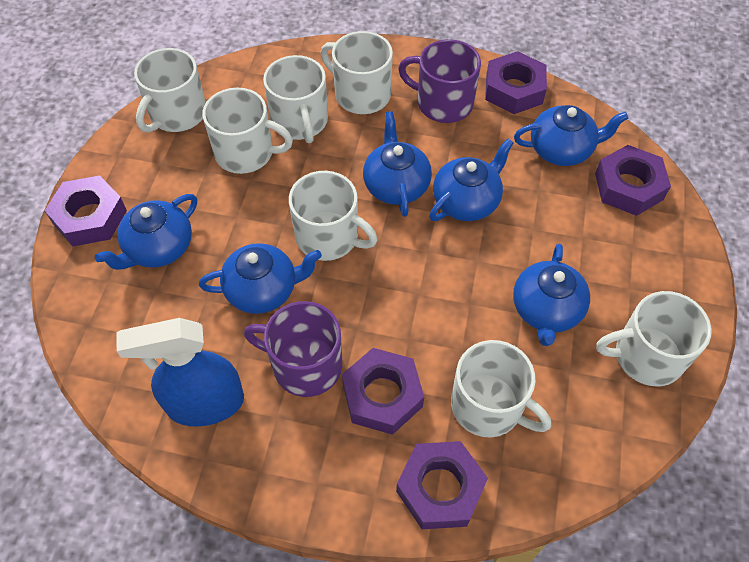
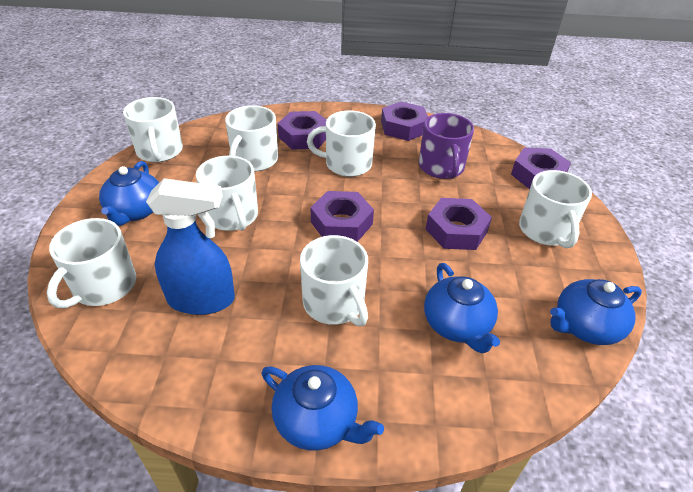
blue teapot: [95,194,197,270] [199,243,322,314] [363,111,432,217] [429,139,514,221] [513,244,590,346] [514,105,628,166] = 6 -> [99,161,159,226] [262,365,384,451] [424,263,500,353] [550,279,642,345] = 4
purple mug: [244,301,342,397] [398,39,481,123] = 2 -> [419,113,474,179] = 1

